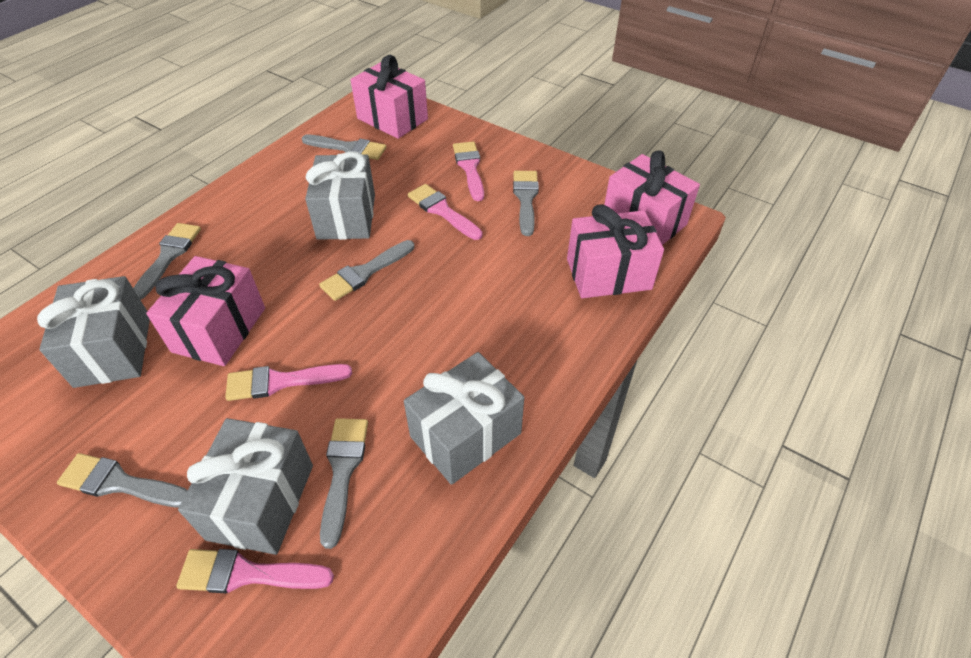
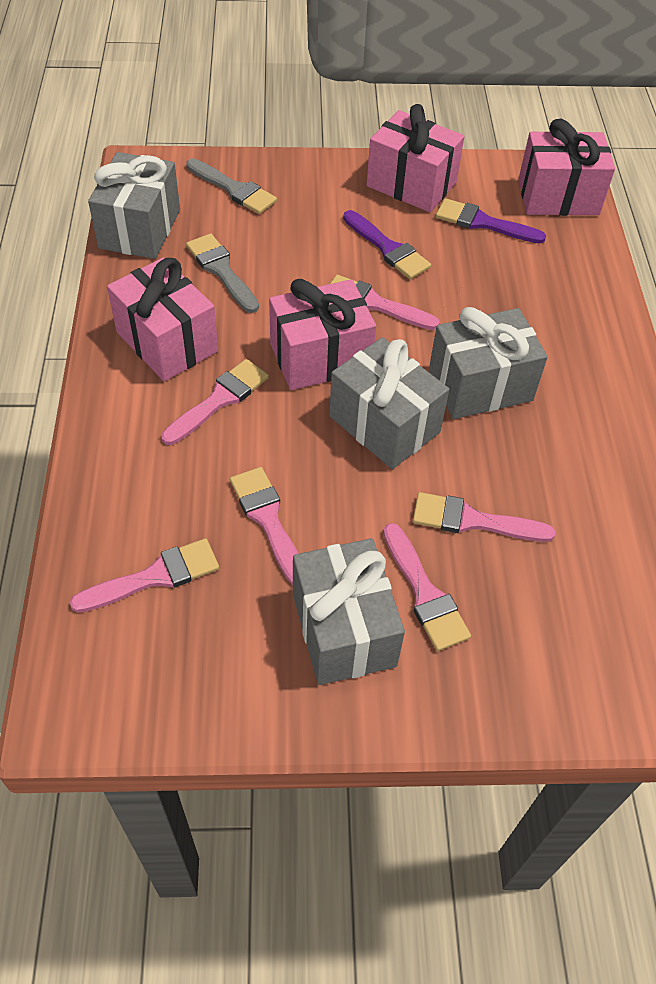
grey brush: [57,453,188,508] [133,223,201,300] [302,135,386,160] [319,240,414,301] [320,418,368,549] [513,171,539,236] = 6 -> [186,158,277,214] [186,233,259,313] = 2
pink brush: [176,549,334,593] [225,364,352,401] [408,184,482,240] [453,141,484,201] = 4 -> [70,538,219,613] [161,359,269,445] [230,467,299,585] [330,275,440,330] [383,523,471,651] [413,492,555,542] = 6
purple brush: none = 0 -> [343,210,431,279] [436,198,546,244] = 2

